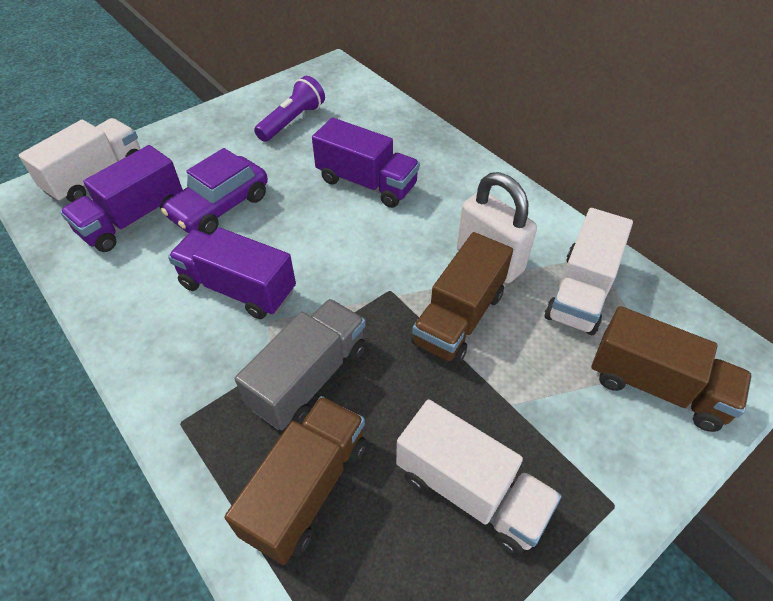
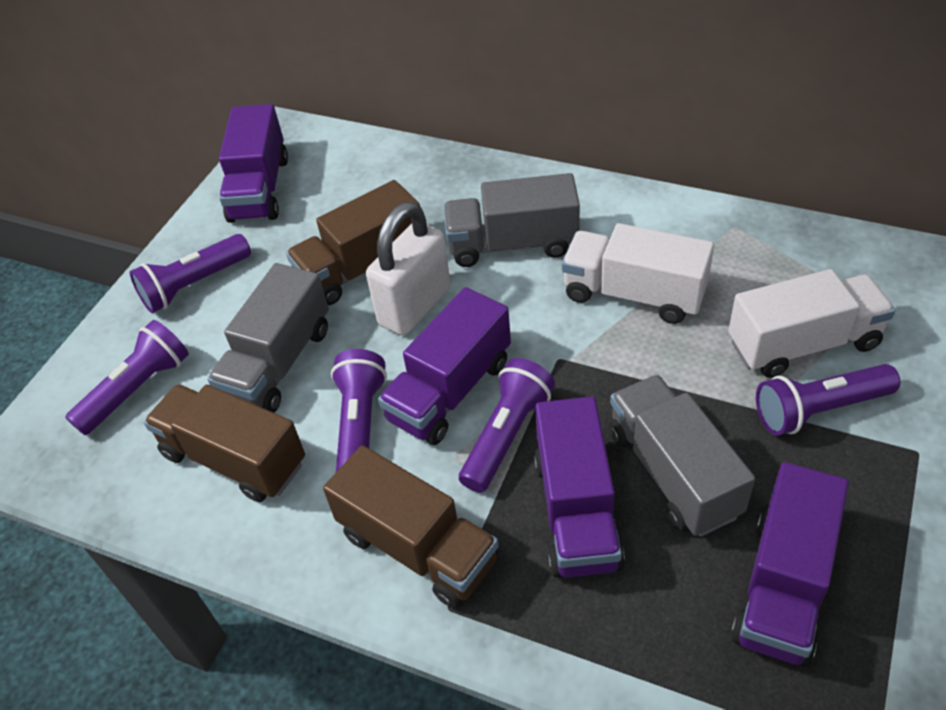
grey truck: [235,299,366,430] = 1 -> [207,263,329,413] [444,173,580,267] [609,375,755,537] = 3
purple car: [161,148,268,235] = 1 -> none = 0
purple flashlight: [254,76,325,142] = 1 -> [65,320,189,435] [130,234,251,313] [331,349,387,472] [459,358,555,493] [756,364,900,435] = 5
purple truck: [60,145,183,252] [168,227,296,319] [312,118,420,208] = 3 -> [219,104,288,223] [378,287,511,445] [534,396,625,578] [731,462,849,667] = 4
white truck: [19,118,140,203] [396,400,562,556] [545,208,633,335] = 3 -> [562,223,714,324] [728,269,895,378] = 2

